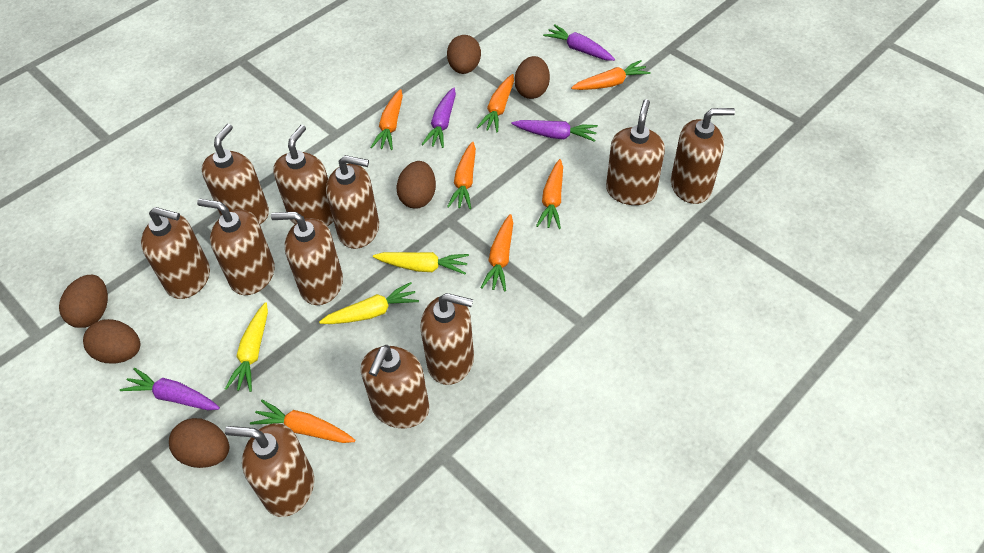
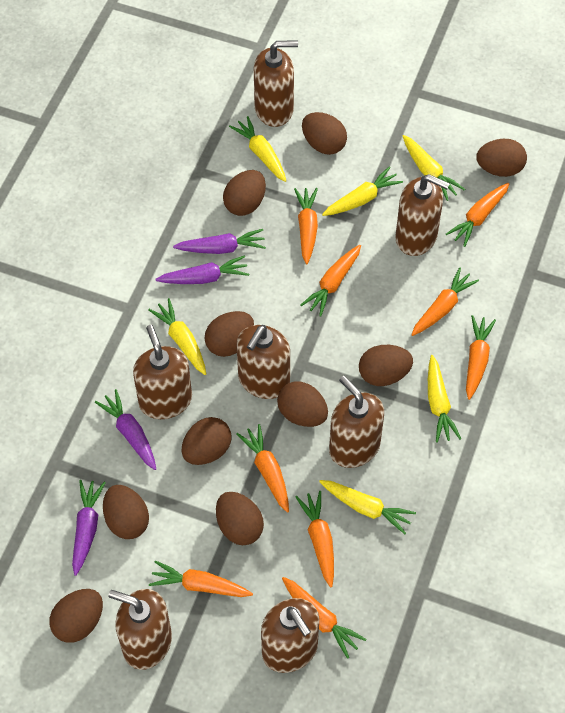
brown egg: [59,275,108,328] [83,319,141,363] [169,418,229,468] [397,161,436,209] [447,35,481,74] [515,56,550,99] = 6 -> [49,589,103,643] [103,485,149,539] [182,417,231,465] [204,311,254,357] [216,492,264,545] [223,170,266,216] [277,381,328,427] [302,112,347,155] [359,345,413,386] [476,139,527,177] = 10
brown soap dispenser: [141,207,210,299] [197,198,275,295] [201,124,269,224] [225,423,314,517] [271,212,343,305] [273,125,333,226] [326,155,379,249] [361,345,429,429] [421,293,474,385] [606,99,665,205] [671,108,735,204] = 11 -> [108,589,172,670] [133,325,192,419] [237,325,290,399] [254,40,298,127] [261,598,320,673] [329,376,384,468] [395,174,450,256] = 7
orange carrot: [250,400,355,443] [370,89,403,150] [447,142,476,209] [477,74,514,133] [480,214,513,292] [536,159,563,229] [571,60,651,90] = 7 -> [149,561,253,597] [237,424,289,513] [282,577,367,659] [294,188,318,264] [296,491,334,588] [301,245,361,317] [411,267,479,336] [446,183,510,247] [466,315,496,400] = 9
yellow carrot: [225,302,268,392] [319,282,419,324] [373,252,469,275] = 3 -> [148,298,206,375] [229,116,286,182] [319,480,416,534] [322,166,403,216] [403,135,465,201] [428,355,461,443] = 6

